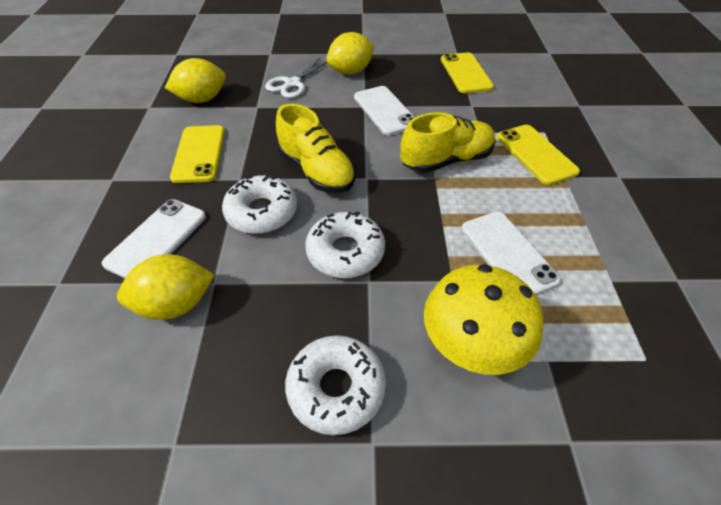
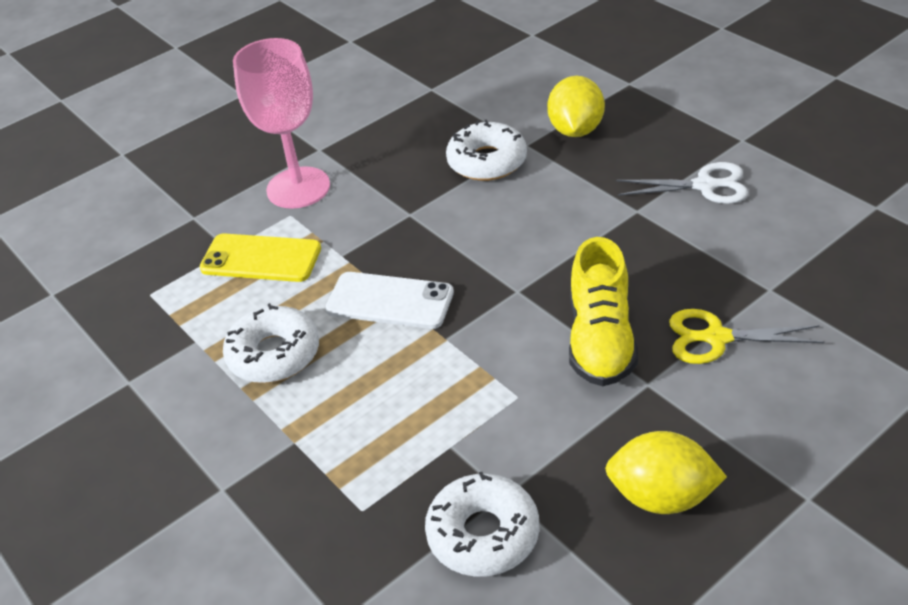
pink goblet: none = 0 -> [233,38,330,209] = 1
white phone: [102,199,206,278] [354,86,415,136] [462,212,561,295] = 3 -> [325,272,454,329] = 1
yellow lemon: [117,254,215,320] [165,58,226,103] [326,32,374,75] = 3 -> [547,76,605,137] [605,431,727,514] = 2
yellow mushroom: [424,264,543,375] = 1 -> none = 0
yellow phone: [170,125,225,183] [441,53,494,93] [497,125,580,185] = 3 -> [200,233,321,282] = 1
yellow scissors: none = 0 -> [669,309,824,364] = 1
yellow shoe: [276,104,356,193] [400,112,496,173] = 2 -> [569,237,638,386] = 1

